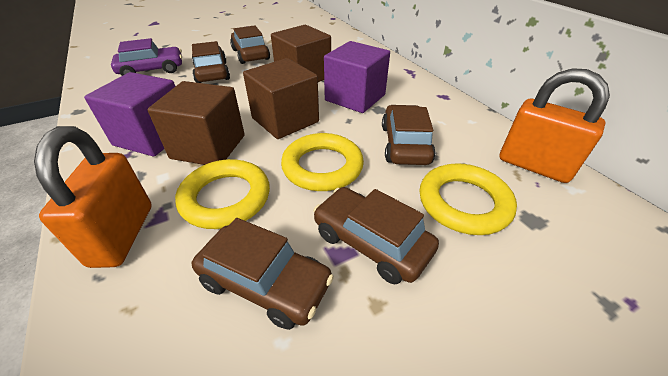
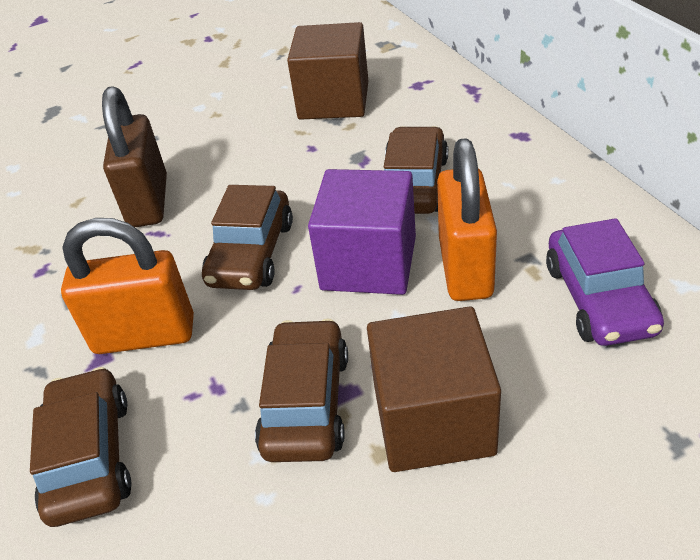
brown car: [192,41,230,83] [192,218,334,330] [230,25,270,64] [313,187,439,284] [382,105,435,165] = 5 -> [30,367,131,527] [202,185,293,290] [255,319,348,462] [384,126,448,214] = 4
brown cube: [147,81,245,165] [243,58,319,139] [271,25,331,82] = 3 -> [287,22,368,120] [367,306,501,472] = 2
brown padlock: none = 0 -> [102,86,167,227] = 1
purple cube: [84,72,176,157] [324,41,390,113] = 2 -> [308,169,416,295] = 1
yellow ring: [175,159,270,229] [281,133,364,191] [419,163,517,235] = 3 -> none = 0

